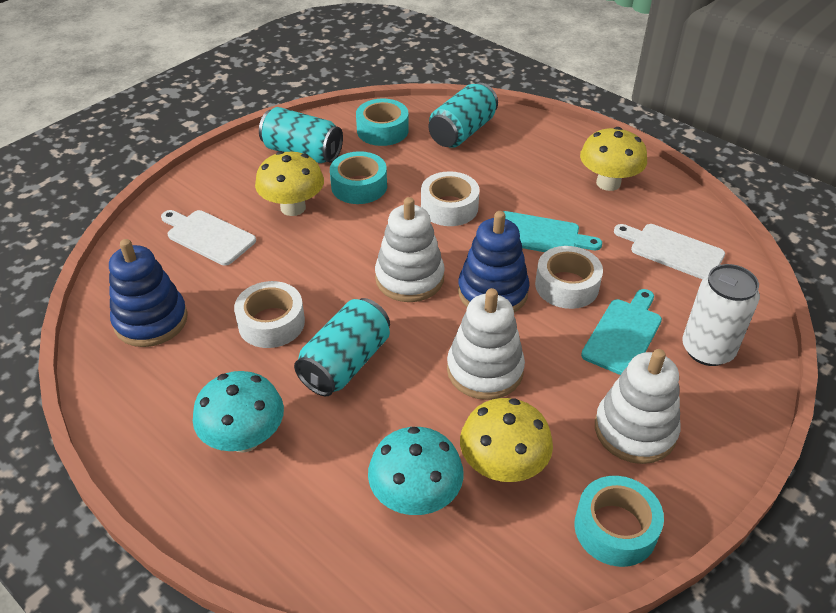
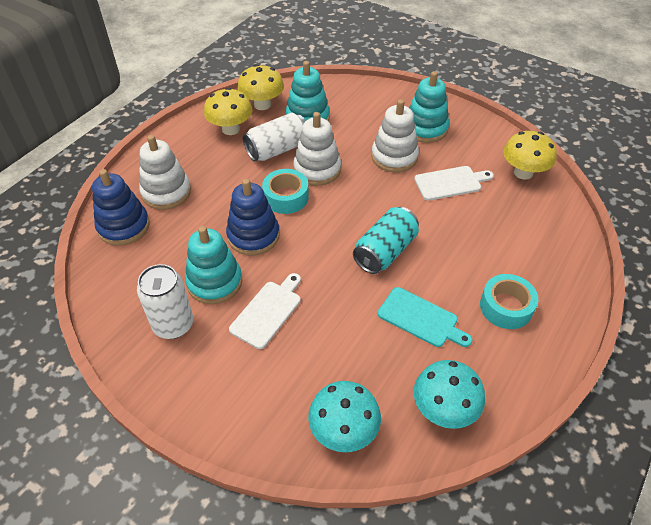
turquoise can: [259,107,343,163] [294,298,390,396] [429,83,498,148] = 3 -> [353,207,419,274] = 1
turquoise cutting board: [503,211,602,252] [581,289,662,375] = 2 -> [378,287,472,347] = 1
turquoise stacking toy: none = 0 -> [185,226,242,304] [286,61,330,121] [409,71,449,143] = 3
turquoise tape: [330,151,387,204] [356,99,409,146] [574,476,664,567] = 3 -> [262,169,309,214] [480,274,538,329] = 2
white can: [682,264,760,366] = 1 -> [137,264,193,339] [243,113,305,161] = 2
white tape: [234,281,305,348] [421,171,480,226] [535,246,603,309] = 3 -> none = 0

